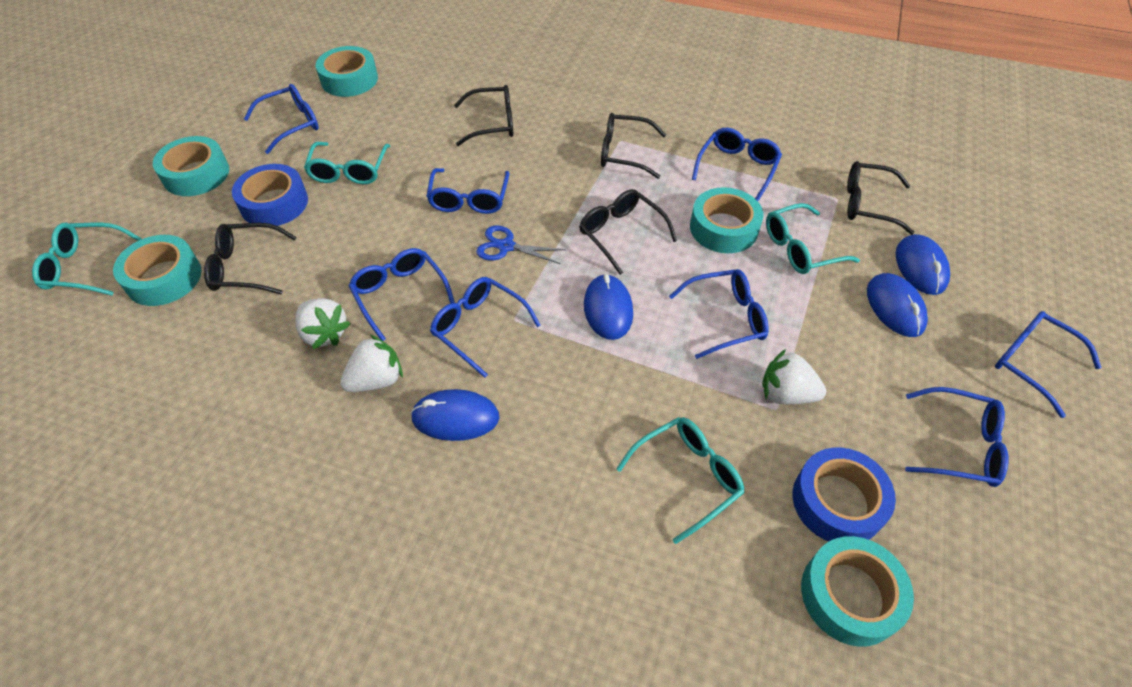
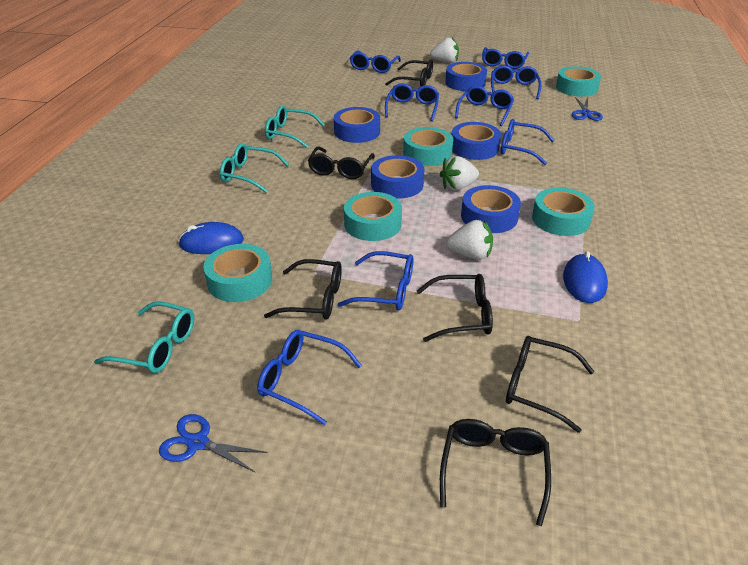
black glasses: [204,223,297,294] [454,85,513,146] [579,189,677,275] [601,113,666,179] [847,161,914,235] = 5 -> [264,259,342,319] [308,147,375,179] [385,59,433,86] [417,274,493,342] [440,419,551,526] [506,336,594,433] = 6
blue mouse: [410,389,499,441] [584,274,633,340] [867,273,928,337] [896,234,950,295] = 4 -> [178,222,244,254] [563,251,608,303] = 2
blue scissors: [476,225,566,264] = 1 -> [159,414,268,473] [572,97,603,121] = 2
blue tape: [232,164,308,226] [793,448,896,541] = 2 -> [334,107,380,143] [371,155,424,199] [445,62,487,91] [452,122,501,160] [461,185,521,233] = 5
turquoise glasses: [32,223,142,296] [304,142,390,184] [616,417,745,544] [766,203,860,274] = 4 -> [94,301,194,373] [220,143,289,193] [265,105,325,148] = 3

